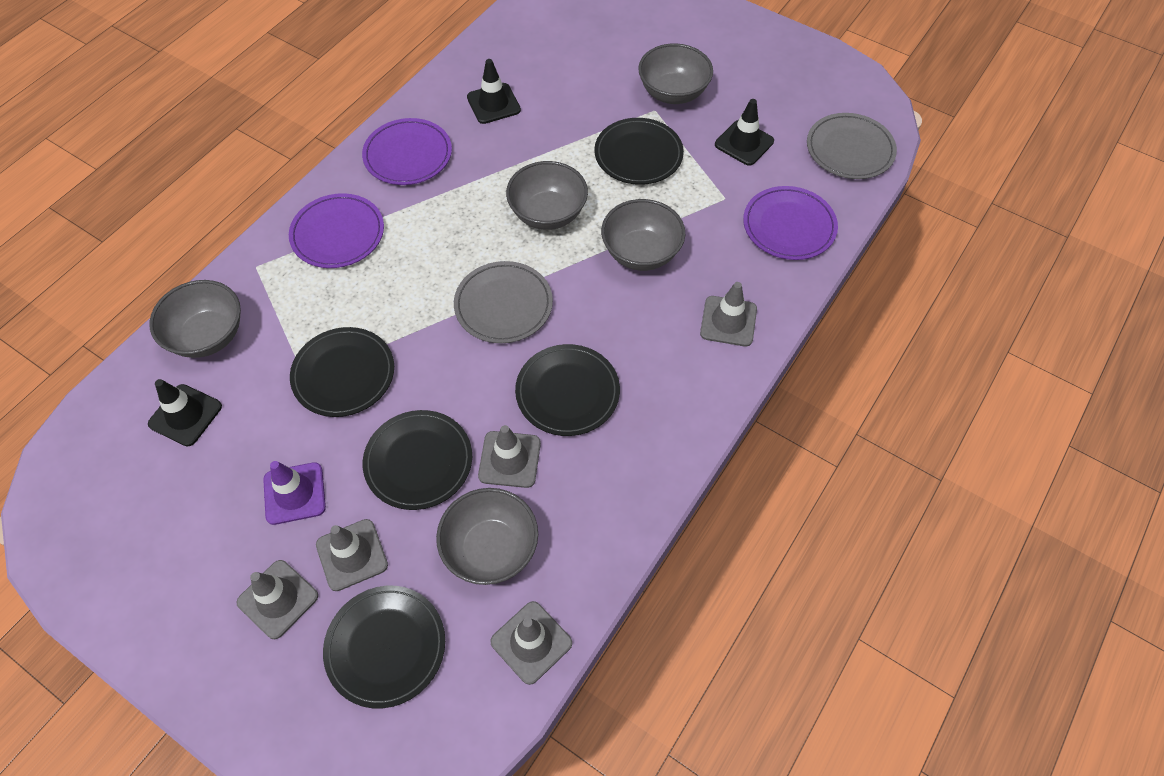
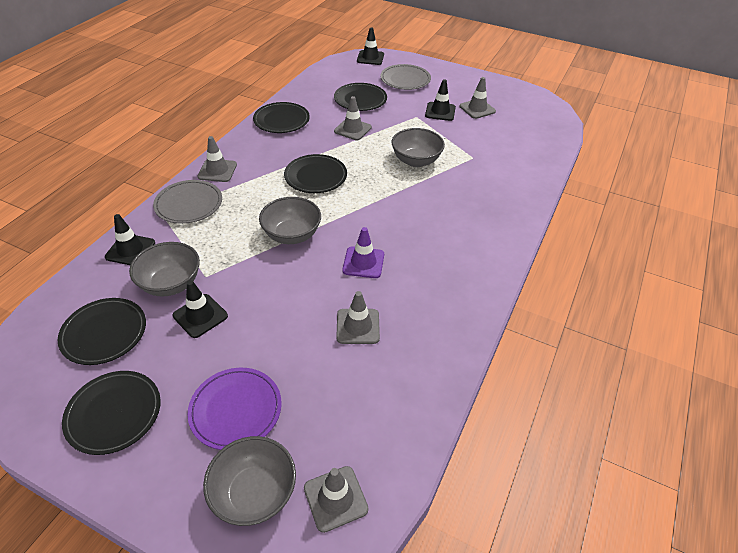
black traffic cone: [148,379,222,446] [467,59,521,124] [715,99,774,166] = 3 -> [105,214,155,265] [173,280,228,338] [357,27,384,65] [425,79,456,121] = 4
grey bowl: [149,280,241,358] [436,488,538,585] [506,161,588,230] [601,199,685,271] [638,43,713,104] = 5 -> [129,242,200,296] [203,436,296,526] [259,197,321,244] [392,128,445,167] = 4
purple plate: [289,193,384,268] [362,118,452,185] [743,186,838,260] = 3 -> [187,368,282,450] = 1

